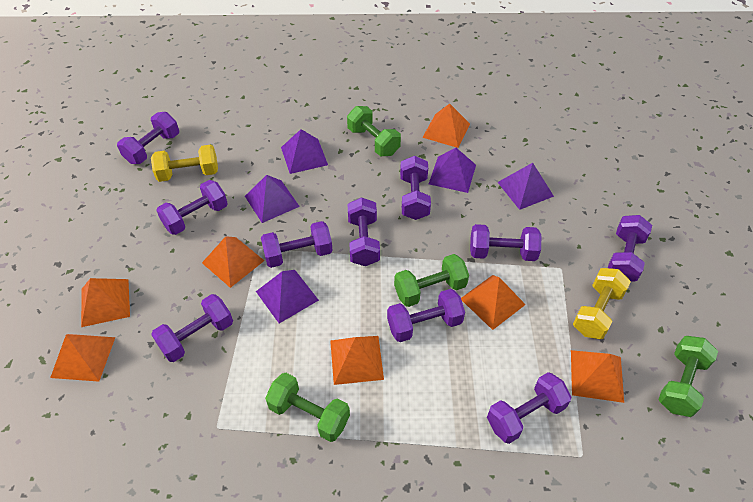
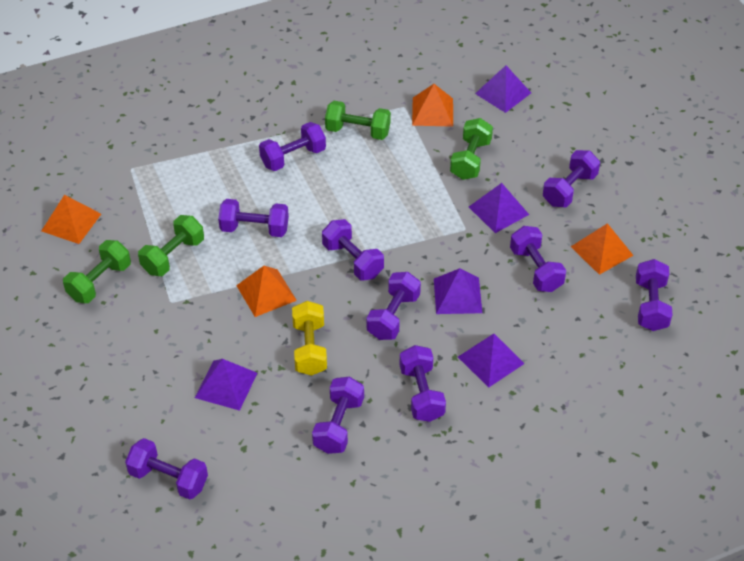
orange pyramid: [50,334,115,382] [81,278,130,327] [202,236,264,288] [330,336,384,385] [422,104,470,148] [461,275,526,330] [571,350,624,403] = 7 -> [41,195,101,244] [236,266,297,317] [412,84,453,127] [571,223,634,275] = 4
yellow dumbbell: [151,145,218,182] [573,268,631,339] = 2 -> [292,301,327,376] = 1

